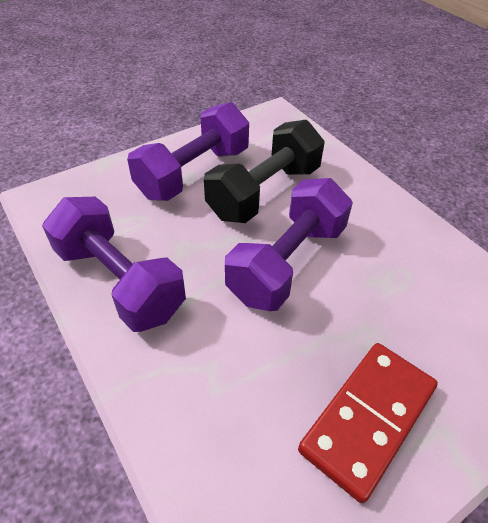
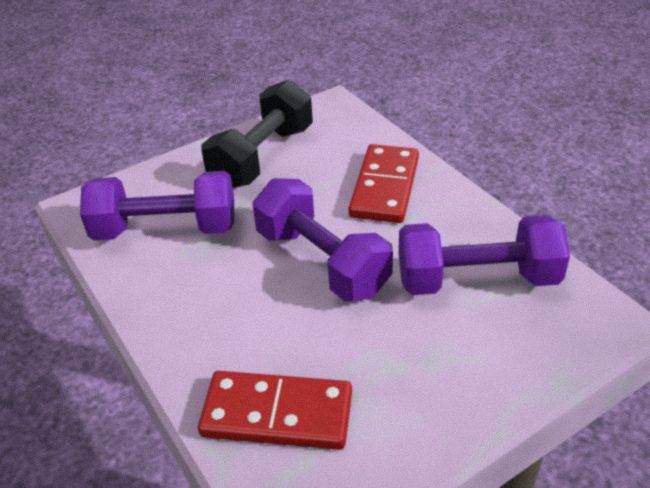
red domino: [298,343,438,503] = 1 -> [198,371,352,450] [349,144,419,223] = 2

